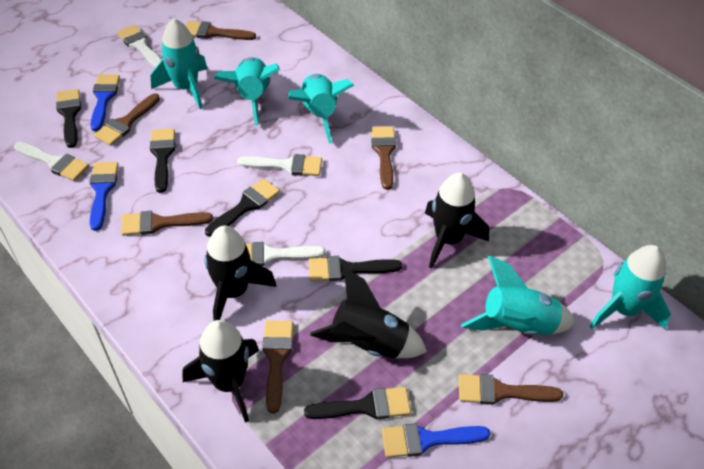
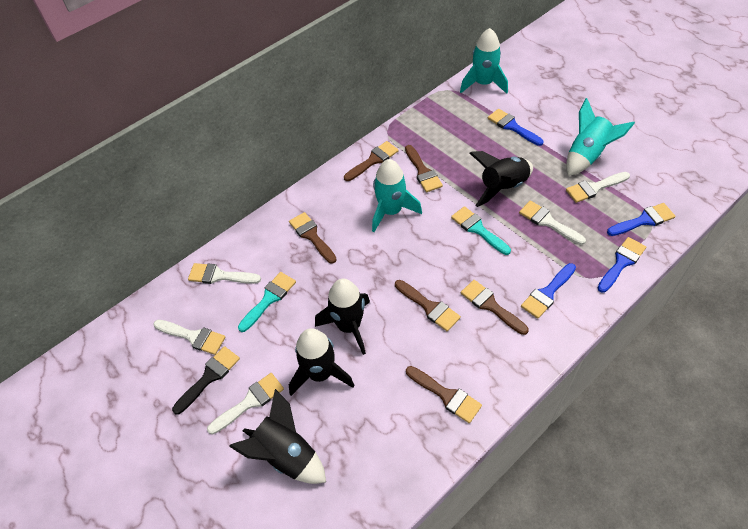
black brush: [56,89,81,148] [150,129,175,193] [205,179,280,237] [304,387,411,419] [309,256,402,281] = 5 -> [172,346,240,415] = 1
blue brush: [90,74,120,131] [90,162,119,231] [382,423,490,458] = 3 -> [488,109,543,146] [521,263,576,319] [597,237,646,293] [607,203,676,236] = 4
turquoise brush: none = 0 -> [238,272,296,332] [451,206,511,255] = 2
turquoise rocket: [151,18,208,109] [214,57,280,126] [288,74,354,144] [461,255,575,336] [589,245,671,330] = 5 -> [372,159,422,232] [460,28,508,94] [566,98,635,176] = 3
white brush: [14,142,89,181] [117,25,162,68] [237,154,322,176] [246,242,325,266] = 4 -> [153,320,226,355] [188,263,261,284] [207,373,284,434] [519,201,586,245] [566,172,630,203] = 5

